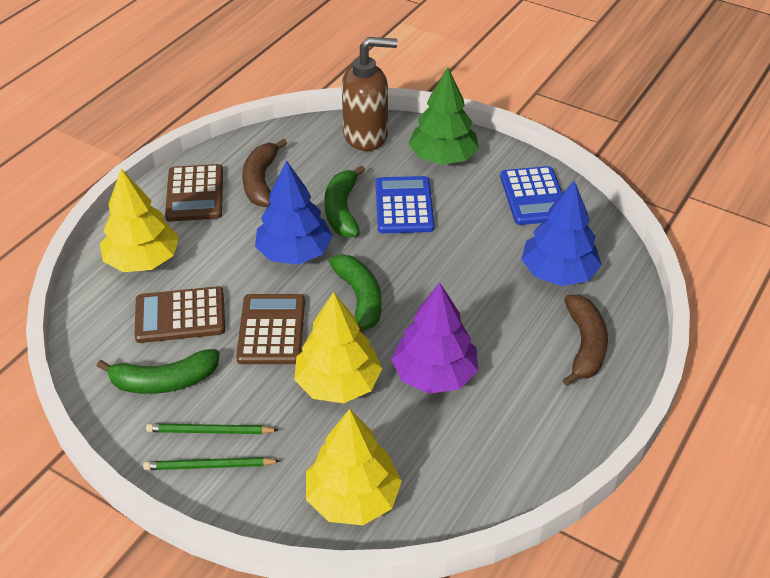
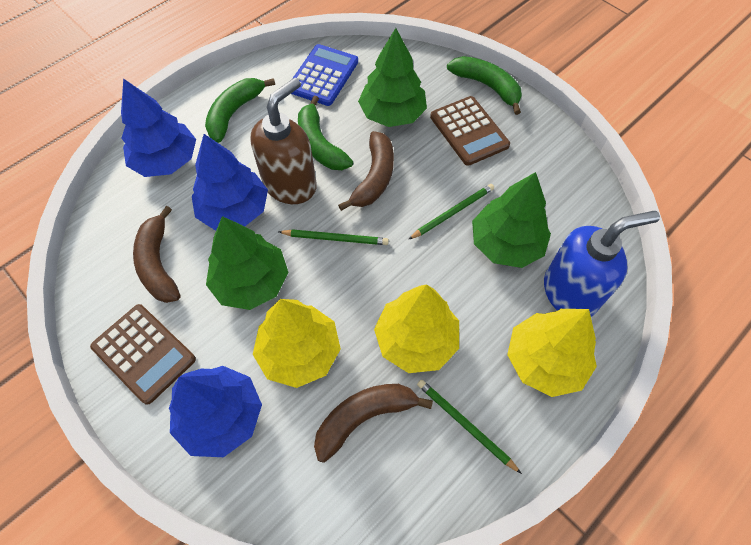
blue calculator: [375,176,434,233] [500,166,563,225] = 2 -> [291,44,358,106] = 1
blue soap dispenser: none = 0 -> [544,211,660,317] = 1
blue tree: [255,161,333,265] [521,180,602,286] = 2 -> [121,79,196,177] [169,366,262,457] [192,134,268,230] = 3
brown banana: [242,139,287,207] [563,295,608,386] = 2 -> [133,206,180,303] [314,384,433,463] [338,131,394,211] = 3
brown calculator: [134,286,225,343] [165,164,223,222] [236,294,305,364] = 3 -> [90,304,196,405] [430,96,510,166] = 2
green pencil: [143,457,280,470] [146,423,278,434] = 2 -> [279,229,389,245] [408,184,494,240] [417,379,522,474] = 3
green tree: [408,67,479,165] = 1 -> [206,216,289,310] [358,28,427,127] [472,172,551,268] = 3
purple tree: [391,283,478,394] = 1 -> none = 0

